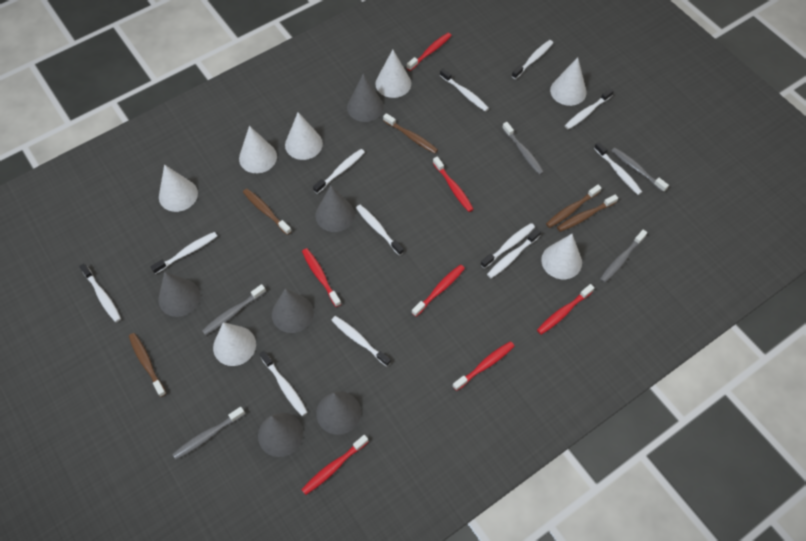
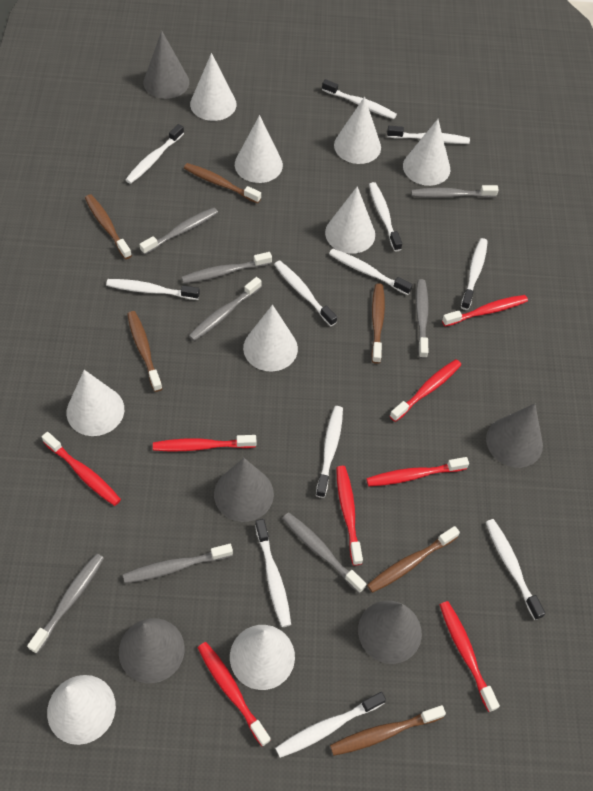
brown toothbrush: [129,333,167,397] [243,189,292,235] [383,113,438,154] [546,185,602,228] [557,194,618,232] = 5 -> [85,194,132,259] [127,311,162,392] [184,163,261,203] [330,705,446,756] [367,526,460,593] [371,283,385,364] = 6
grey cone: [159,272,200,317] [258,413,303,457] [272,288,314,333] [315,186,355,232] [316,391,361,435] [347,74,384,122] = 6 -> [119,618,185,683] [143,31,189,99] [214,458,274,522] [358,601,422,664] [486,404,543,468] = 5
grey toothbrush: [172,407,245,460] [202,284,266,335] [502,122,544,175] [600,230,647,283] [611,147,669,192] = 5 -> [27,553,104,654] [123,544,233,583] [139,208,218,255] [182,252,272,284] [189,277,262,341] [282,512,366,593] [411,185,499,198] [416,279,429,359] = 8
red toothbrush: [301,435,369,495] [302,248,341,307] [407,33,452,71] [412,264,465,317] [433,156,473,212] [453,341,514,391] [537,284,594,335] = 7 -> [42,432,121,506] [153,435,256,451] [198,642,271,746] [336,466,363,566] [366,457,469,486] [390,359,461,422] [440,601,500,712] [442,295,528,326] = 8
white cone: [159,165,198,212] [213,322,256,366] [239,126,277,173] [285,112,323,160] [375,50,411,98] [541,234,582,279] [550,57,587,106] = 7 -> [47,675,116,745] [67,370,124,436] [190,53,237,121] [230,625,295,690] [235,115,283,183] [243,305,298,372] [325,186,375,254] [334,97,381,164] [403,119,450,186] = 9

